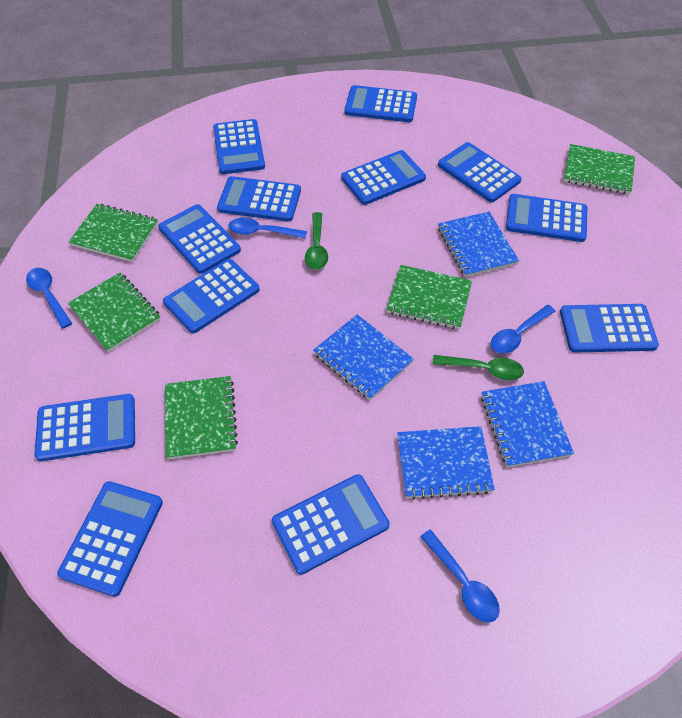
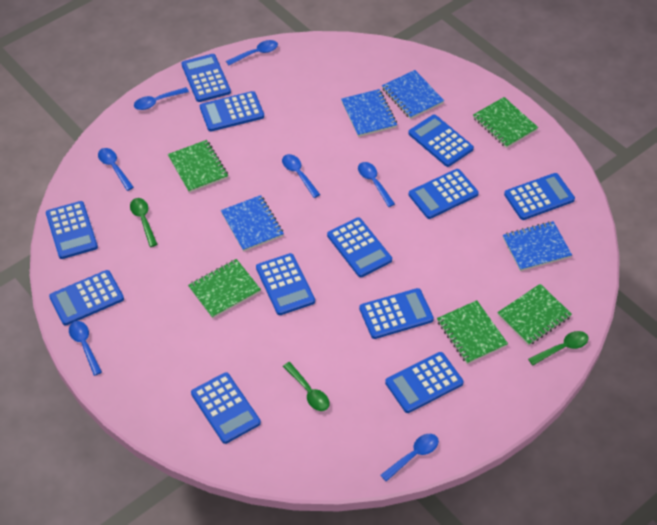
blue spoon: [26,268,72,328] [229,218,307,238] [420,529,500,622] [491,305,556,354] = 4 -> [69,321,102,376] [98,148,134,191] [134,87,189,110] [226,40,278,66] [282,154,320,198] [358,162,395,207] [380,434,439,482] = 7
green spoon: [305,212,328,270] [433,355,524,380] = 2 -> [130,198,158,247] [283,362,329,411] [528,331,588,365] = 3

